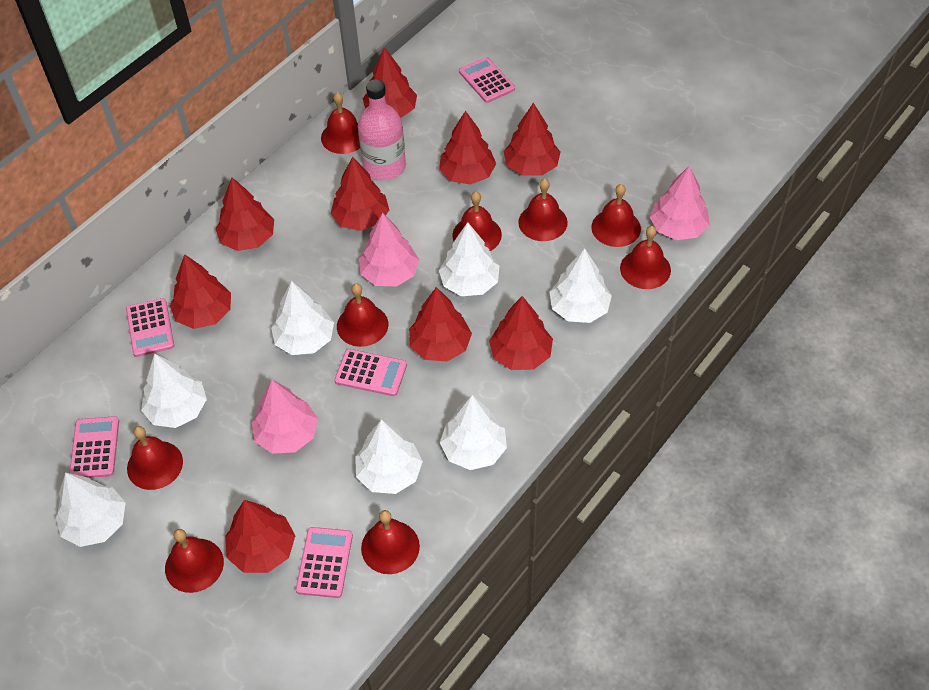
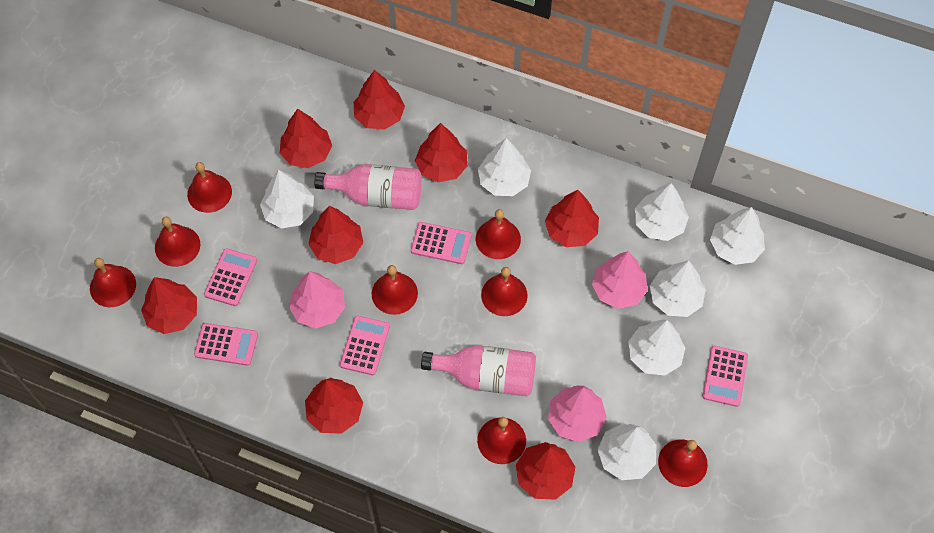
pink bottle: [358,79,406,181] = 1 -> [314,164,422,210] [421,345,536,396] = 2
red bell: [127,426,183,490] [165,529,224,593] [321,92,360,154] [337,283,388,347] [361,510,420,574] [452,192,502,251] [518,178,568,241] [591,184,641,247] [620,226,671,289] = 9 -> [90,258,136,307] [155,217,201,267] [187,162,232,213] [372,265,418,315] [476,209,521,259] [477,417,526,464] [481,267,528,316] [658,439,708,487] = 8
red tree: [170,254,231,329] [215,177,274,251] [225,500,295,573] [331,157,389,231] [363,47,417,118] [409,287,472,362] [439,111,496,185] [489,296,553,370] [504,103,560,176] = 9 -> [141,277,197,334] [280,109,332,168] [305,378,363,434] [308,206,363,264] [354,70,405,130] [415,123,468,182] [516,442,575,499] [545,190,599,247] = 8

